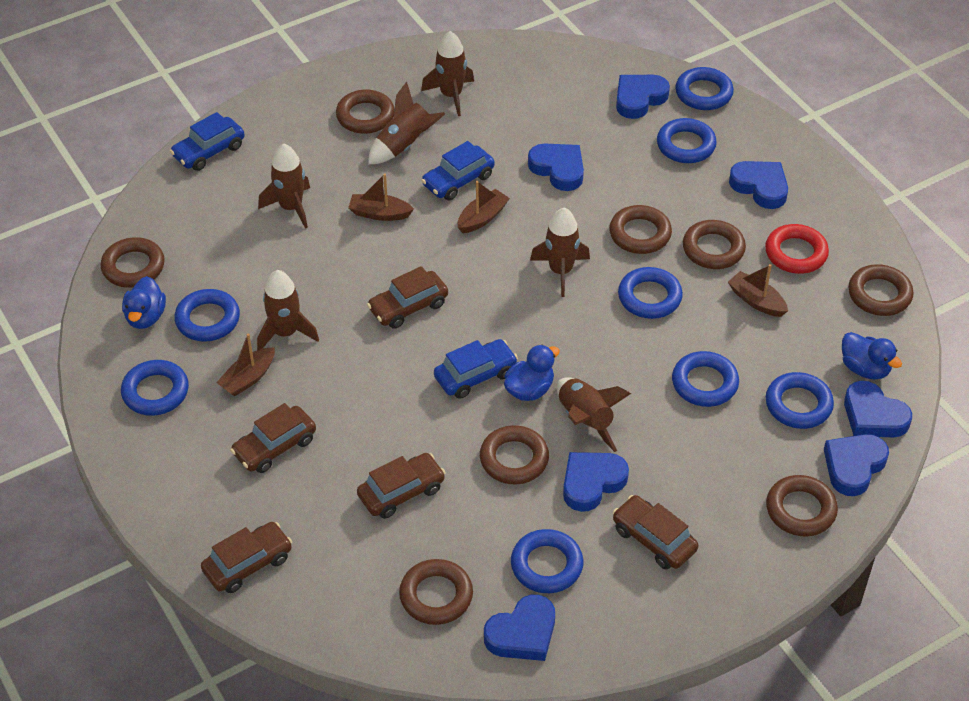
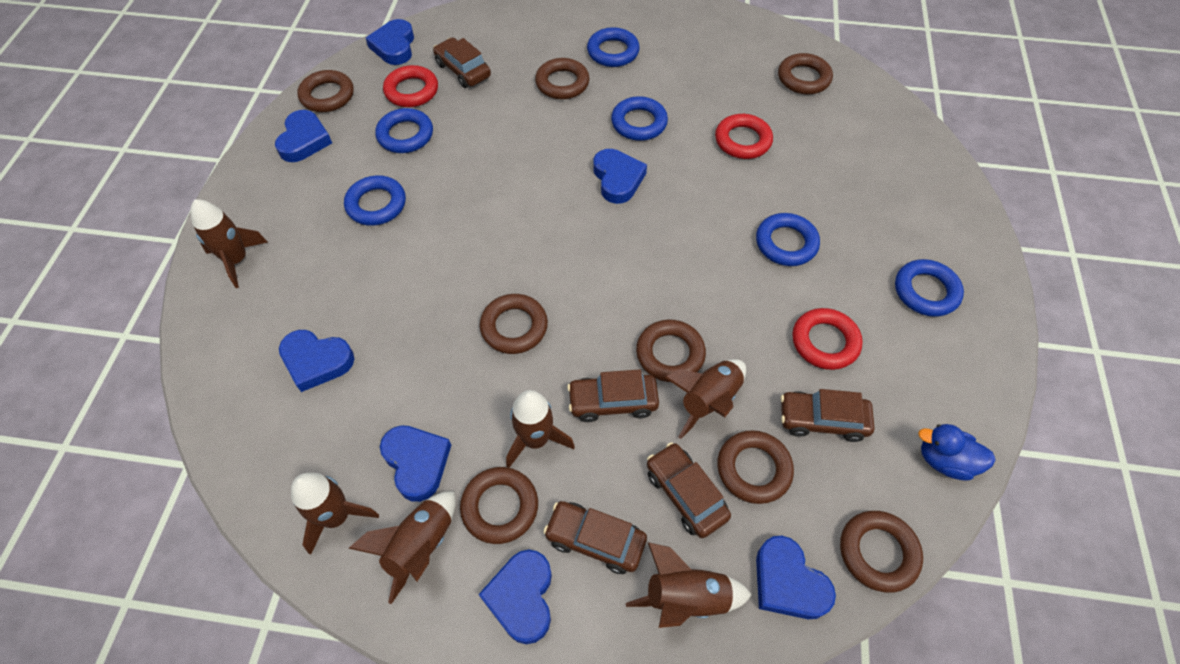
blue car: [170,112,245,171] [421,141,494,200] [434,339,518,399] = 3 -> none = 0
blue duck: [122,276,166,329] [504,344,560,401] [842,332,902,379] = 3 -> [918,424,996,481] = 1
blue ring: [121,360,189,416] [174,289,240,342] [511,529,583,593] [618,267,683,319] [657,118,717,163] [672,351,739,407] [675,67,734,110] [766,372,834,429] = 8 -> [344,175,406,226] [375,108,433,153] [587,27,640,67] [611,96,668,141] [756,213,820,266] [895,259,964,317] = 6
brown boat: [216,333,275,396] [348,174,414,221] [458,181,510,233] [728,264,788,317] = 4 -> none = 0
red ring: [765,224,829,274] = 1 -> [383,65,438,107] [715,114,773,159] [792,308,863,370] = 3

